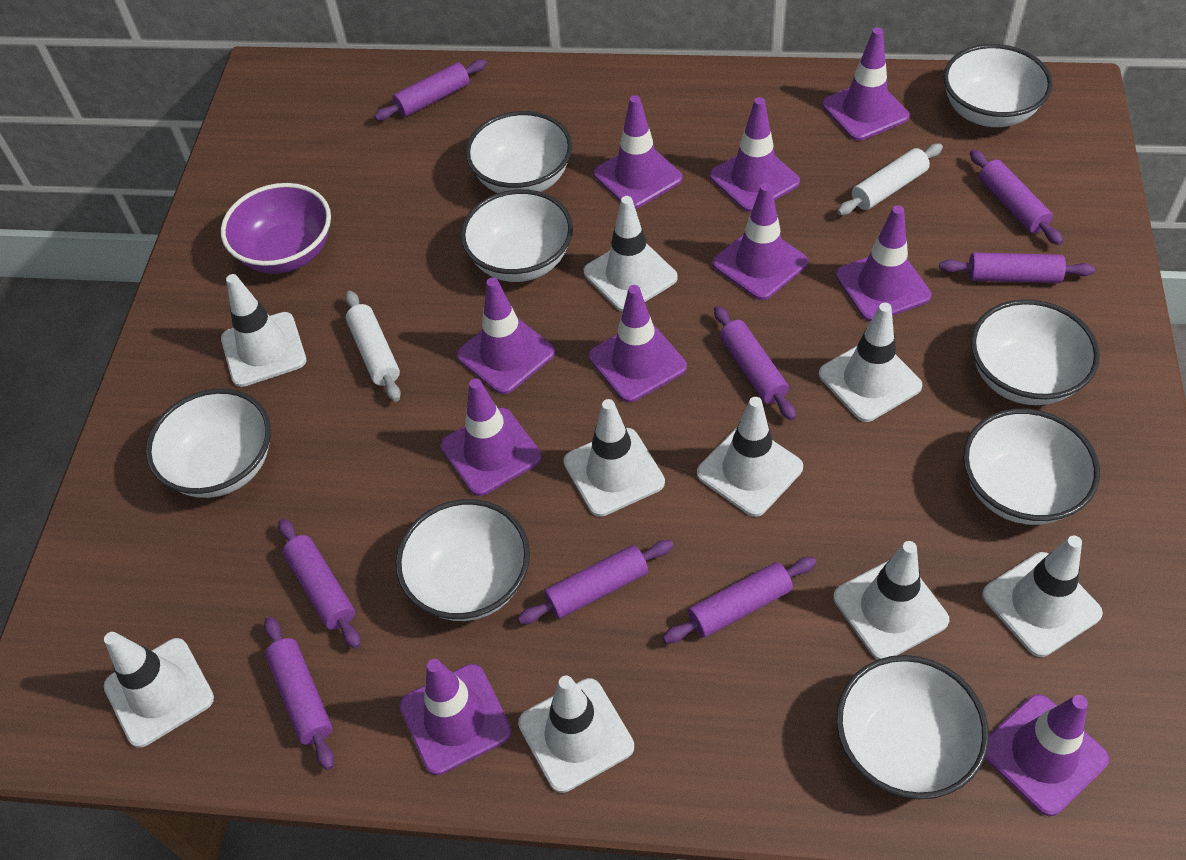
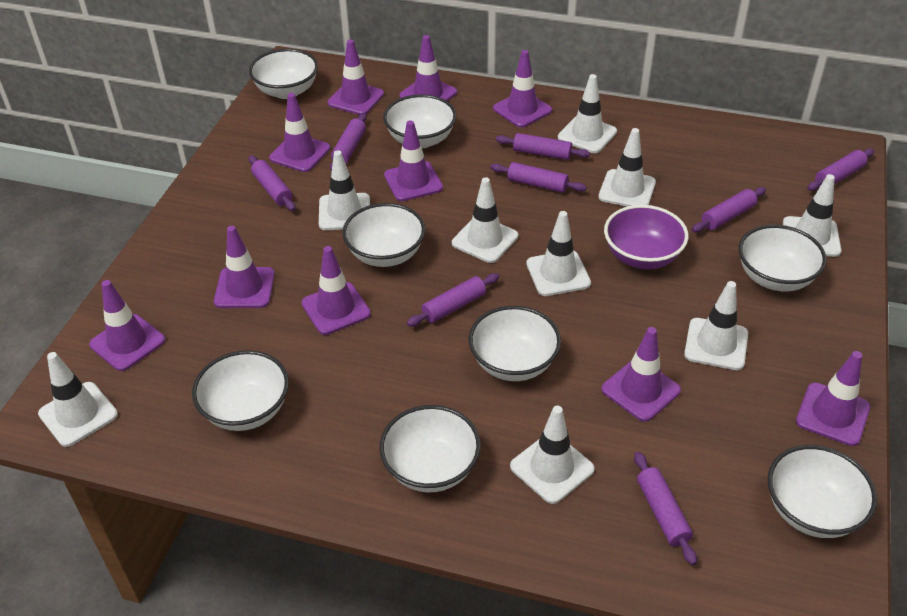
white rolling pin: [345,291,401,402] [837,144,943,215] = 2 -> none = 0

